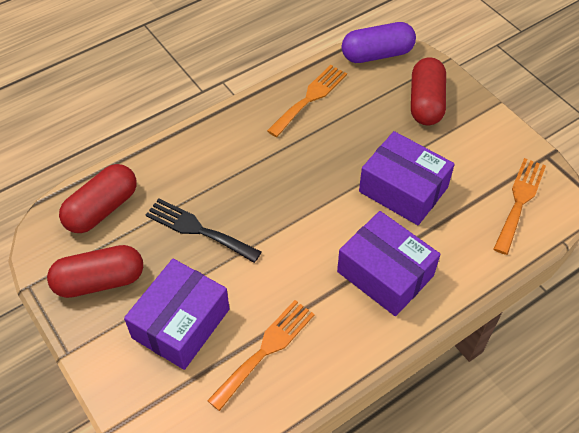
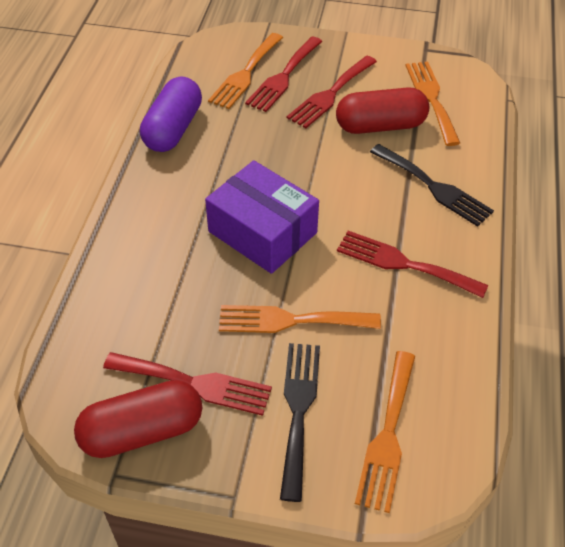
black fork: [146,199,261,263] = 1 -> [280,343,320,502] [370,144,494,227] = 2
orange fork: [207,300,315,411] [267,65,347,137] [494,158,546,255] = 3 -> [208,33,283,109] [219,305,381,333] [355,351,415,513] [405,62,460,146] = 4
purple box: [124,259,229,370] [337,211,440,316] [359,131,455,225] = 3 -> [205,160,319,274] = 1
red capsule: [47,245,143,298] [59,164,137,233] [411,57,446,125] = 3 -> [74,380,202,458] [336,87,429,134] = 2
red fork: none = 0 -> [103,352,272,416] [245,37,323,112] [287,56,377,128] [337,231,488,298] = 4

